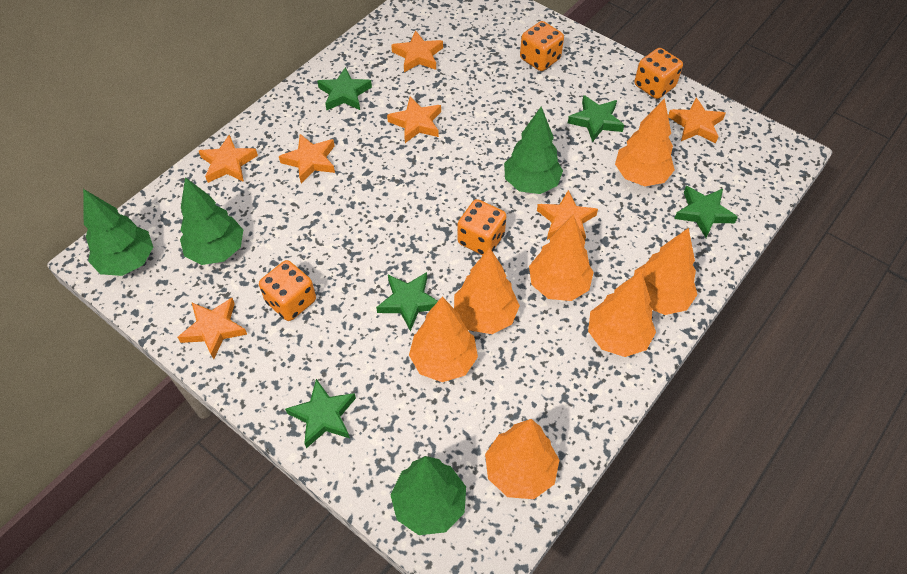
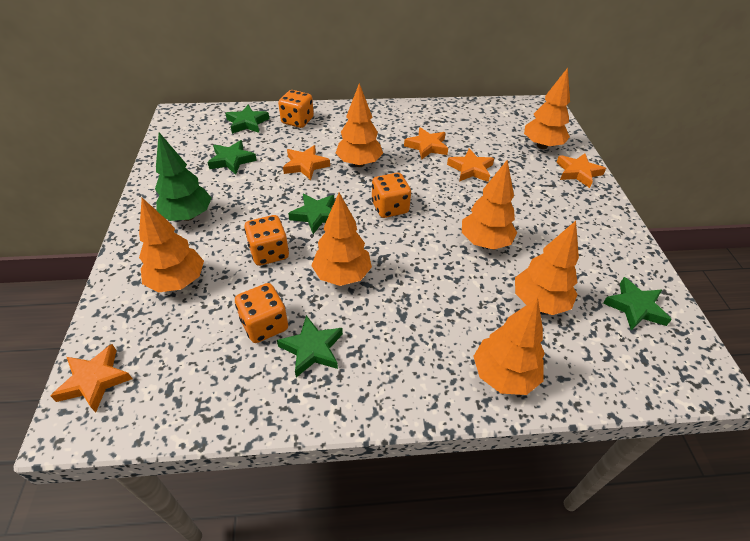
green tree: [83,189,153,276] [180,177,243,265] [390,456,466,535] [504,106,563,194] = 4 -> [155,133,211,221] = 1
orange star: [177,298,247,359] [199,135,258,183] [279,134,335,183] [387,97,441,143] [391,31,443,72] [537,190,598,240] [668,97,726,143] = 7 -> [51,344,132,413] [283,145,330,180] [404,127,448,160] [447,148,494,182] [556,153,606,188] = 5

